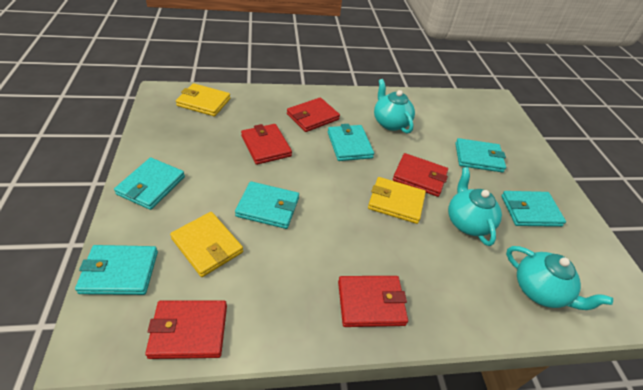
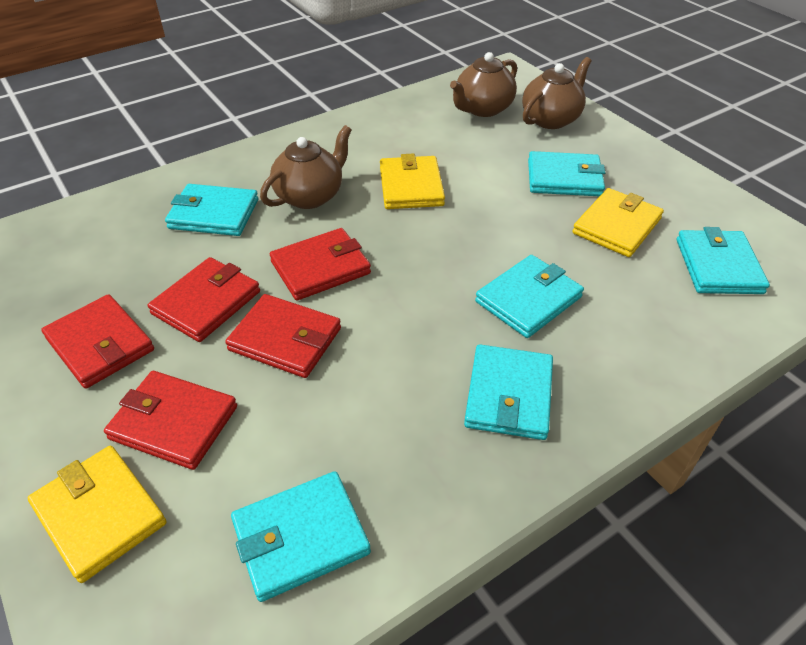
brown teapot: none = 0 -> [260,125,352,209] [450,52,517,117] [522,57,592,129] = 3
turquoise teapot: [374,79,415,133] [448,167,502,246] [506,246,613,310] = 3 -> none = 0

